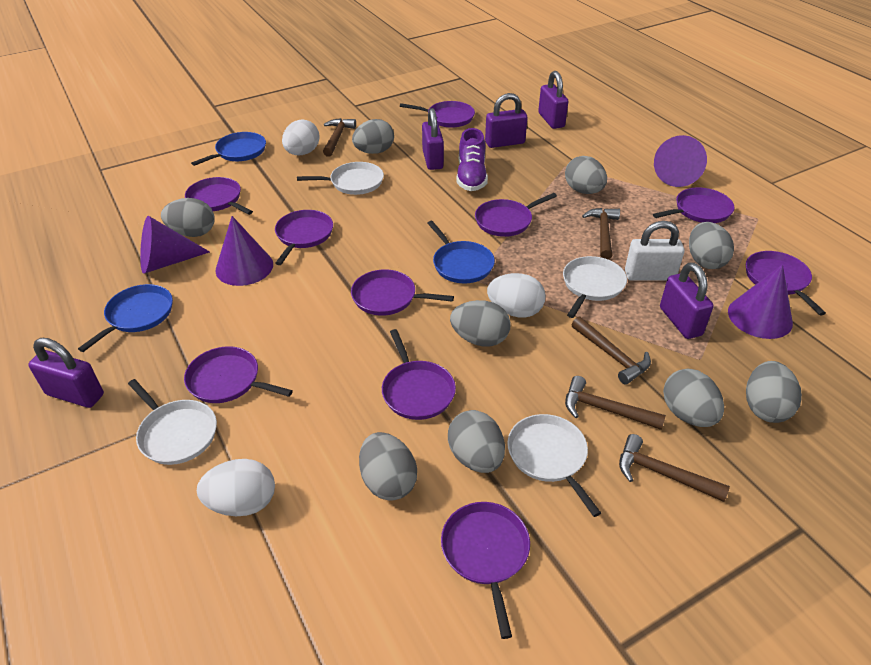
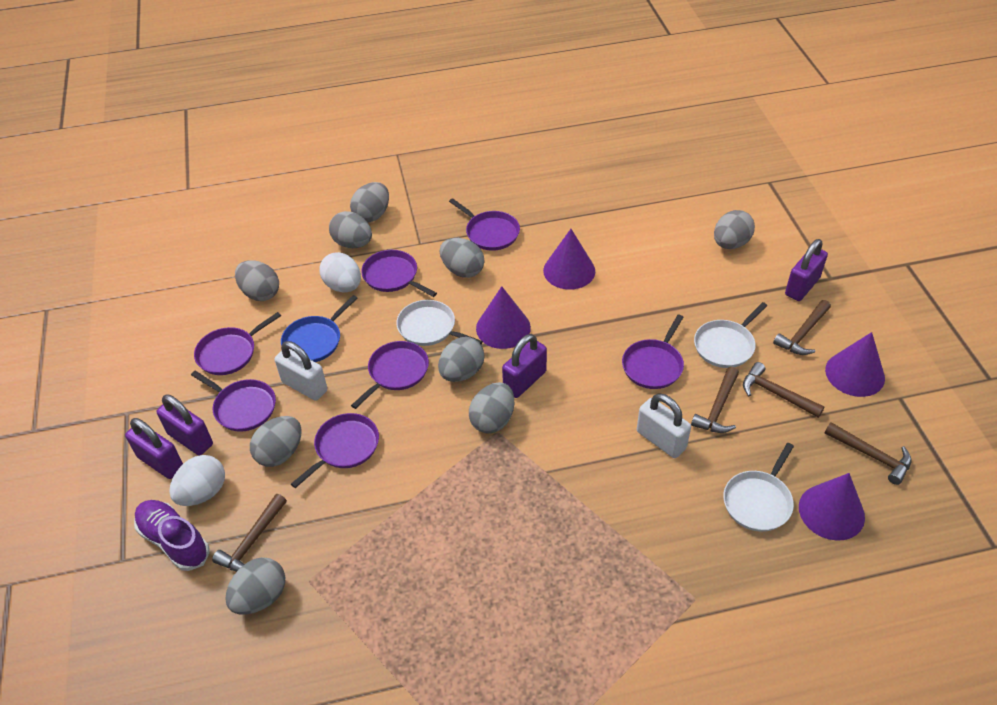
blue pan: [78,284,173,352] [191,132,266,166] [427,221,495,284] = 3 -> [281,295,358,362] = 1
purple padlock: [28,338,104,408] [422,108,444,170] [485,93,528,148] [538,71,568,129] [660,262,714,339] = 5 -> [125,418,183,479] [157,395,213,455] [502,334,547,398] [785,239,828,301] = 4
purple pan: [184,346,293,403] [185,177,253,215] [275,210,333,265] [351,269,454,316] [382,329,456,420] [400,101,475,128] [441,502,530,639] [475,193,557,237] [653,187,735,223] [746,251,826,315] = 10 -> [191,371,276,432] [194,312,281,375] [291,413,379,488] [351,341,429,409] [361,250,437,297] [449,198,520,251] [622,314,684,389] = 7
white egg: [197,459,275,516] [282,119,319,155] [487,273,546,317] = 3 -> [169,455,225,506] [319,252,361,292] = 2
white padlock: [625,221,685,281] = 1 -> [275,341,327,401] [637,394,691,458] = 2
white pan: [128,379,217,465] [297,162,384,195] [507,414,601,517] [563,256,627,318] = 4 -> [396,300,483,346] [694,302,767,368] [723,443,794,532] = 3

